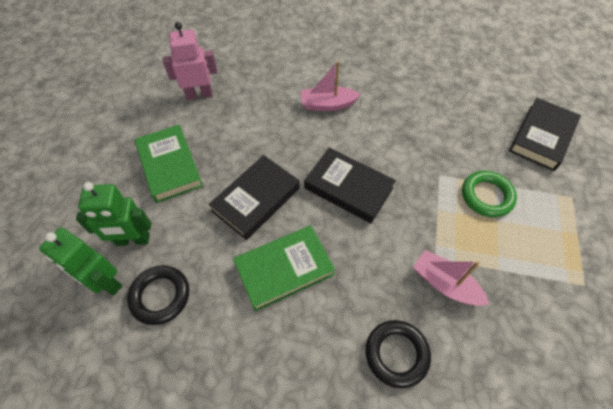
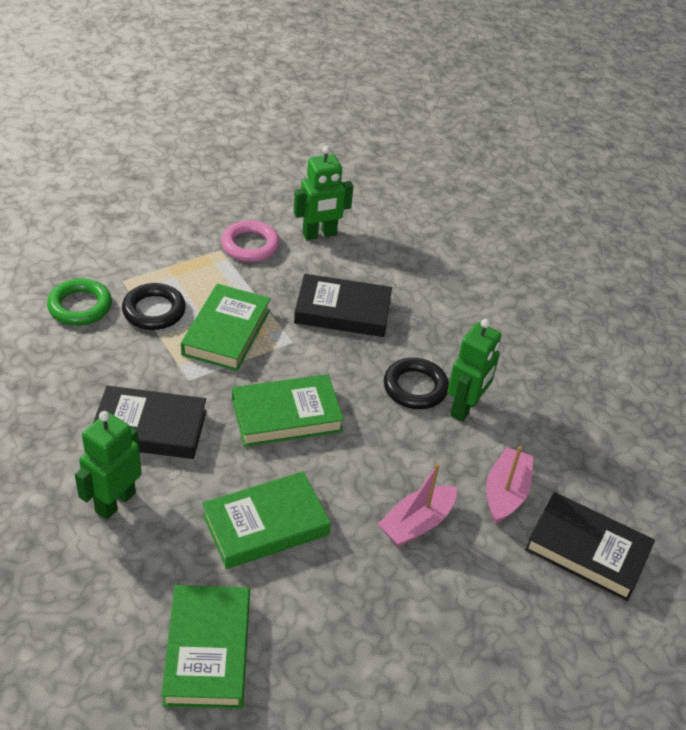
green book: [135,125,203,203] [233,225,335,312] = 2 -> [161,585,250,709] [181,284,271,371] [202,471,331,569] [232,374,344,447] = 4
green robot: [39,228,122,296] [76,182,151,246] = 2 -> [75,411,141,520] [294,146,353,240] [447,319,501,422] = 3
pink ring: none = 0 -> [221,220,280,262] = 1
pink robot: [163,22,217,100] = 1 -> none = 0

